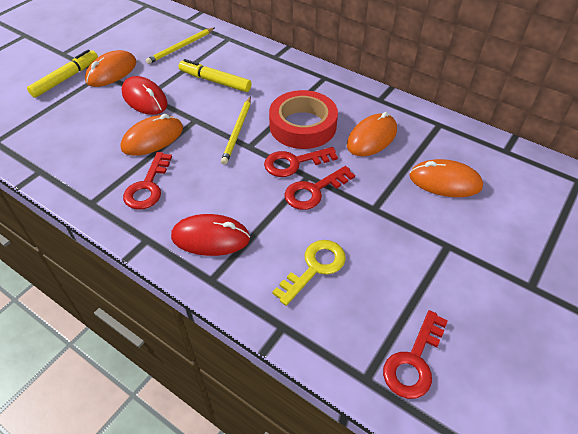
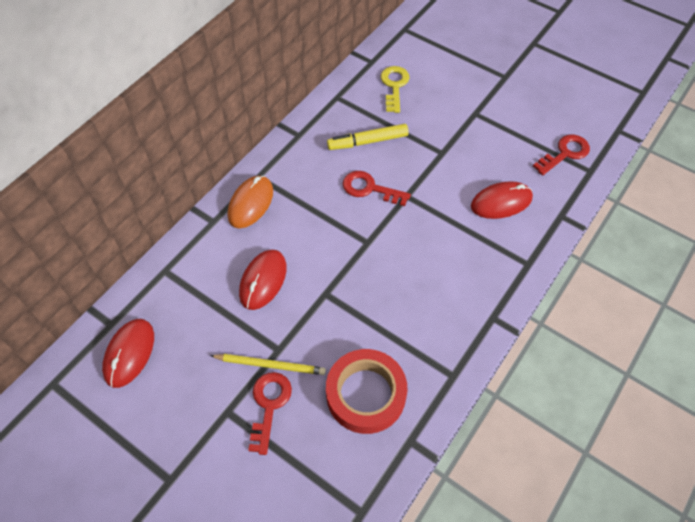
orange mouse: [85,50,137,87] [121,114,183,156] [347,112,397,156] [409,159,483,197] = 4 -> [228,176,273,228] = 1
red key: [123,152,172,210] [264,147,338,177] [284,166,355,210] [383,310,448,399] = 4 -> [248,372,292,455] [343,171,411,206] [533,134,590,175] = 3
red mouse: [122,76,168,115] [171,214,250,256] = 2 -> [102,319,154,388] [239,250,287,310] [471,181,533,219] = 3
yellow marker: [27,50,98,98] [179,59,252,92] = 2 -> [327,124,409,150] = 1
yellow pencil: [146,28,214,64] [221,96,251,165] = 2 -> [210,354,326,375] = 1

